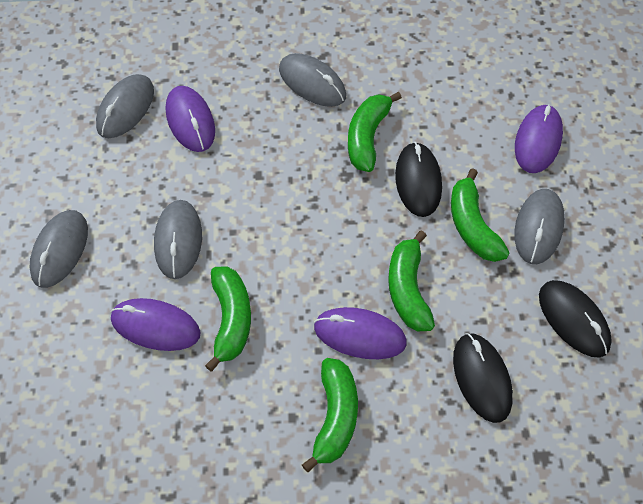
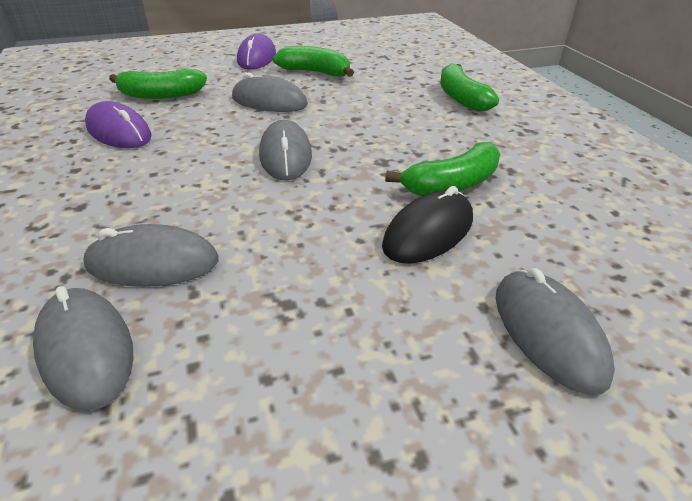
black mouse: [395,142,442,217] [453,333,513,423] [539,280,612,358] = 3 -> [382,186,473,264] = 1
green banana: [205,266,251,372] [302,358,358,472] [348,92,402,172] [388,230,435,331] [451,168,510,262] = 5 -> [109,69,207,99] [273,46,354,77] [385,142,500,196] [440,63,499,112] = 4
purple mouse: [111,298,201,351] [166,86,215,152] [314,307,407,359] [515,104,563,173] = 4 -> [85,101,151,148] [237,34,276,69] = 2

